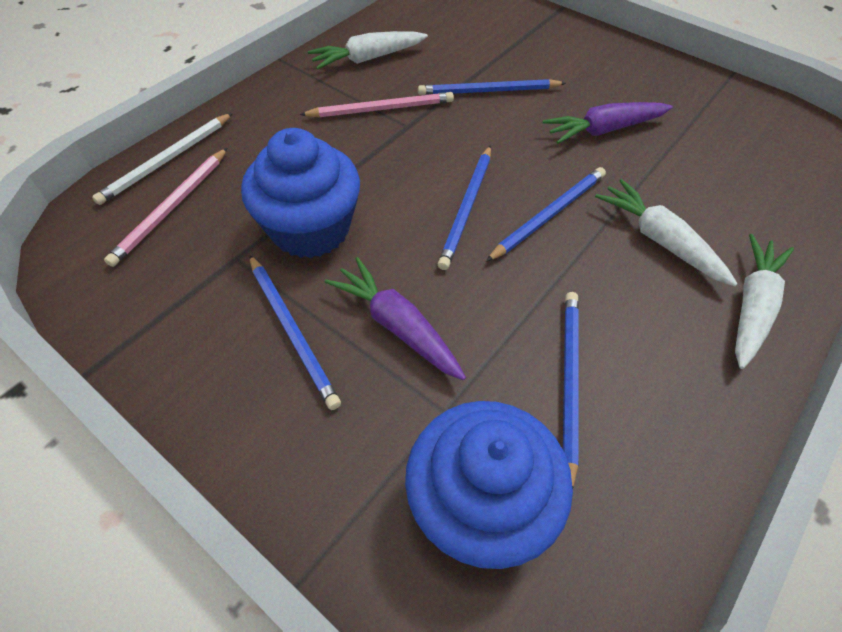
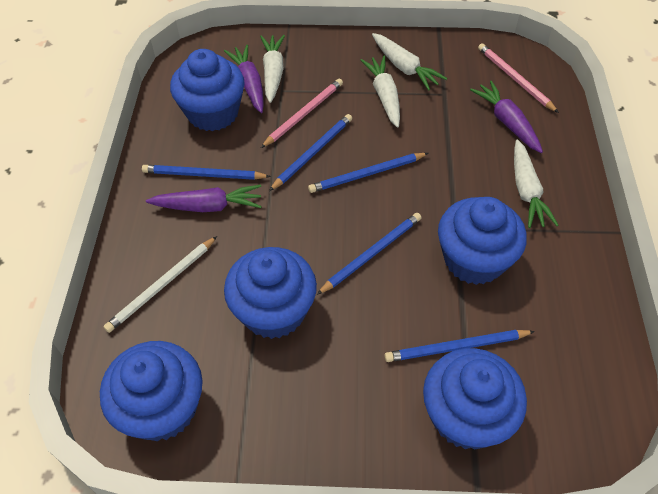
blue cupcake: [241,128,360,258] [405,401,573,569] = 2 -> [100,341,203,441] [170,49,245,131] [224,247,317,339] [423,348,527,449] [438,197,527,285] = 5
purple carrot: [325,257,466,381] [543,102,673,144] = 2 -> [146,185,262,212] [224,45,264,113] [470,81,543,153] = 3
white carrot: [308,31,428,70] [595,179,738,286] [735,234,794,369] = 3 -> [260,35,285,103] [361,56,400,128] [372,33,447,90] [514,139,558,228] = 4

